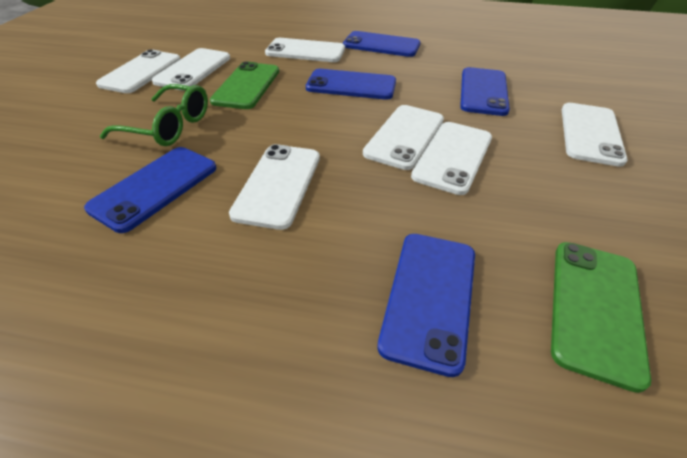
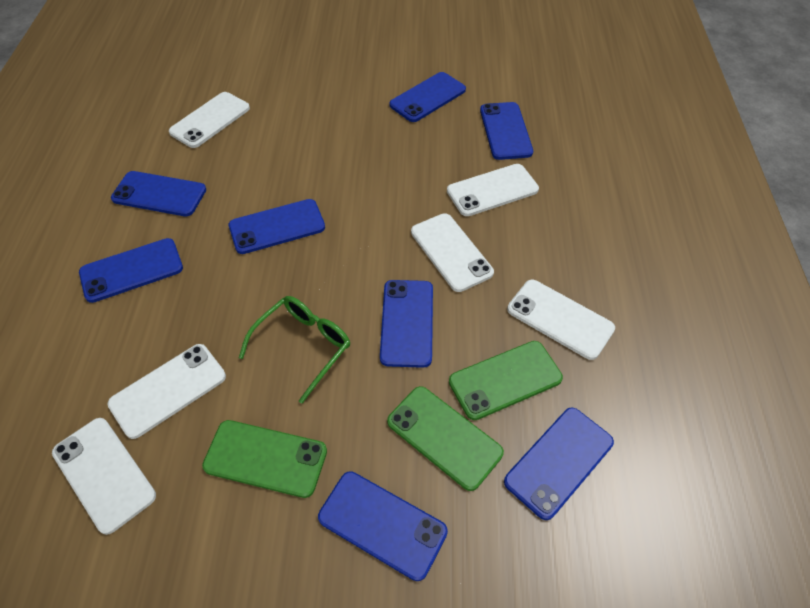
blue phone: [84,147,216,233] [306,69,396,100] [343,31,421,57] [377,234,475,377] [460,67,510,116] = 5 -> [79,238,183,303] [111,171,206,216] [229,199,325,254] [318,471,448,581] [380,280,433,368] [389,72,466,122] [480,102,533,160] [504,407,614,520] = 8
green phone: [210,62,279,109] [551,242,651,393] = 2 -> [202,420,327,498] [387,386,504,491] [449,341,563,420] = 3
white phone: [96,49,180,93] [152,48,230,91] [229,144,320,230] [265,38,345,62] [363,105,444,170] [411,122,492,195] [562,103,628,167] = 7 -> [52,418,156,535] [107,344,226,439] [169,92,250,148] [411,213,494,292] [447,164,539,216] [507,280,615,360] = 6

